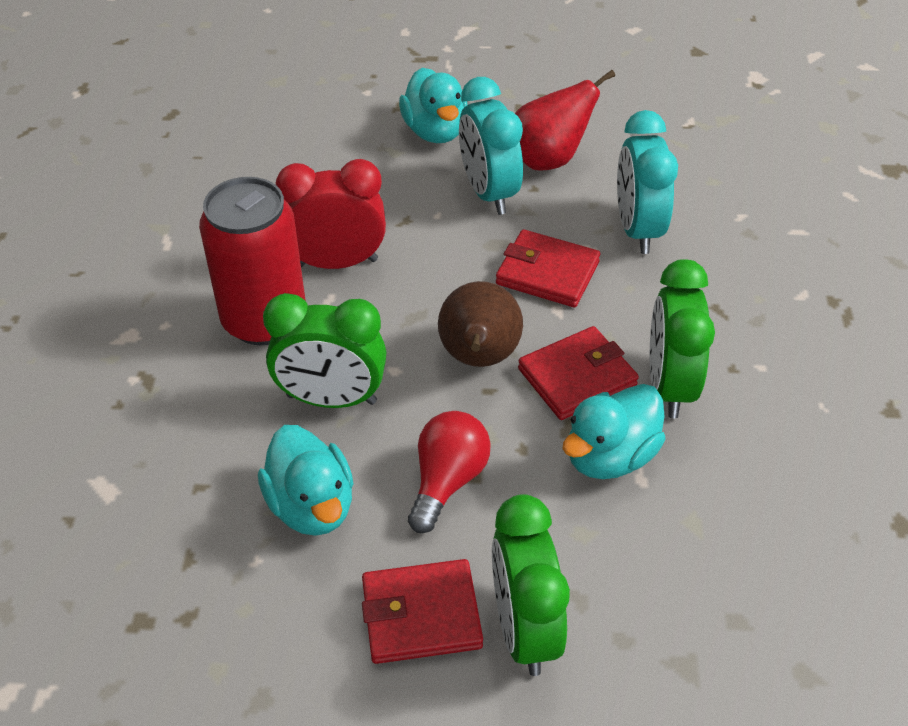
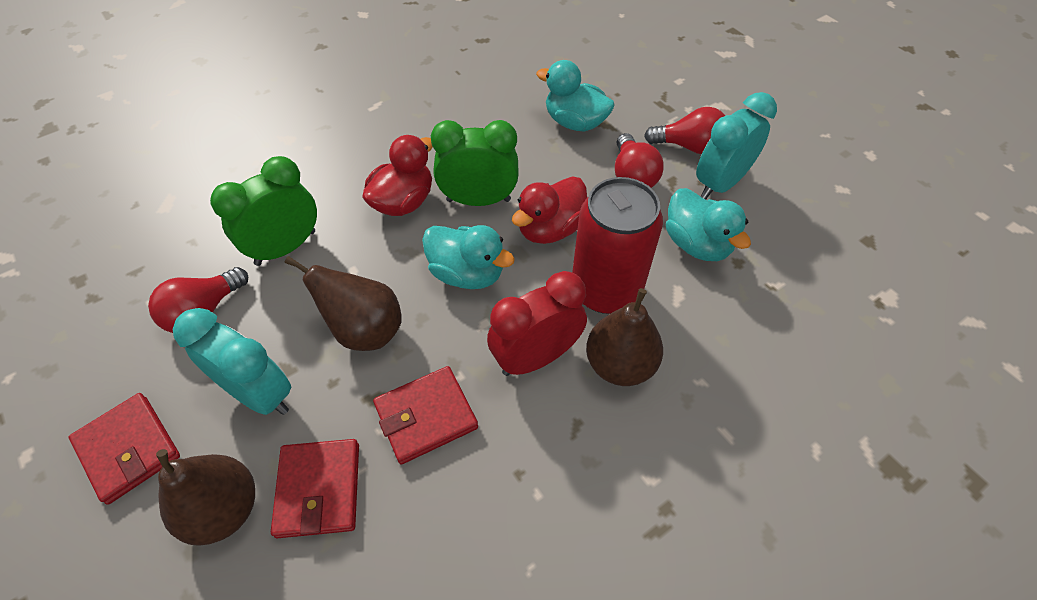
brown pear: [438,281,523,367] = 1 -> [156,449,255,546] [285,256,402,351] [586,288,663,386] = 3
green clock: [263,293,386,408] [492,494,570,676] [650,259,715,418] = 3 -> [210,156,317,266] [431,120,518,206] = 2
red duck: none = 0 -> [362,135,433,216] [512,176,587,244] = 2
red light bulb: [408,411,491,533] = 1 -> [148,267,248,333] [615,133,664,188] [644,107,725,154] = 3
red pear: [515,70,615,171] = 1 -> none = 0

